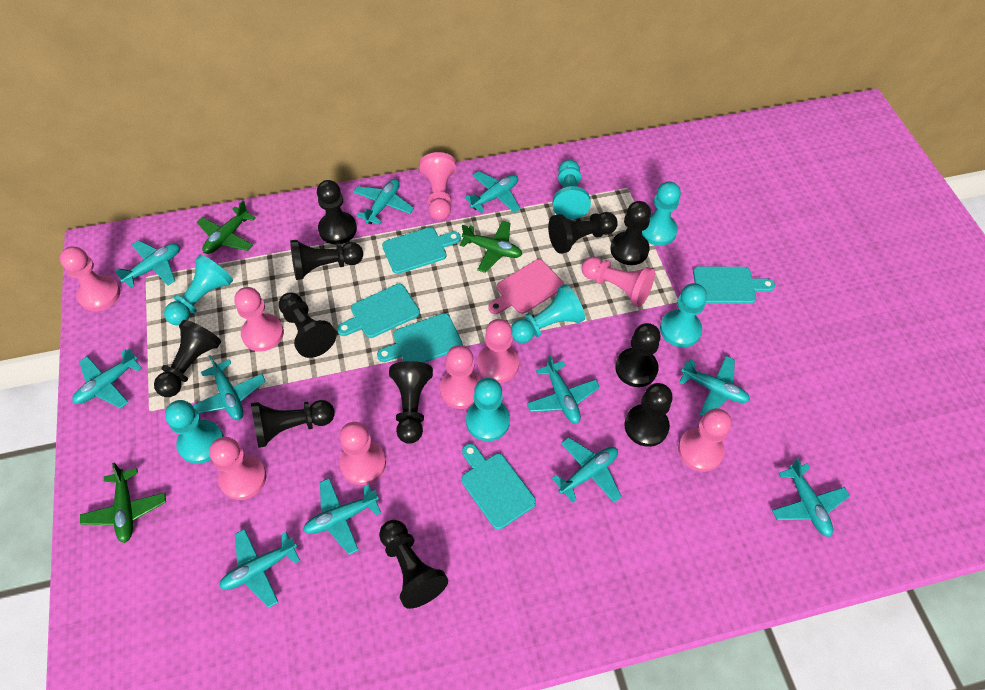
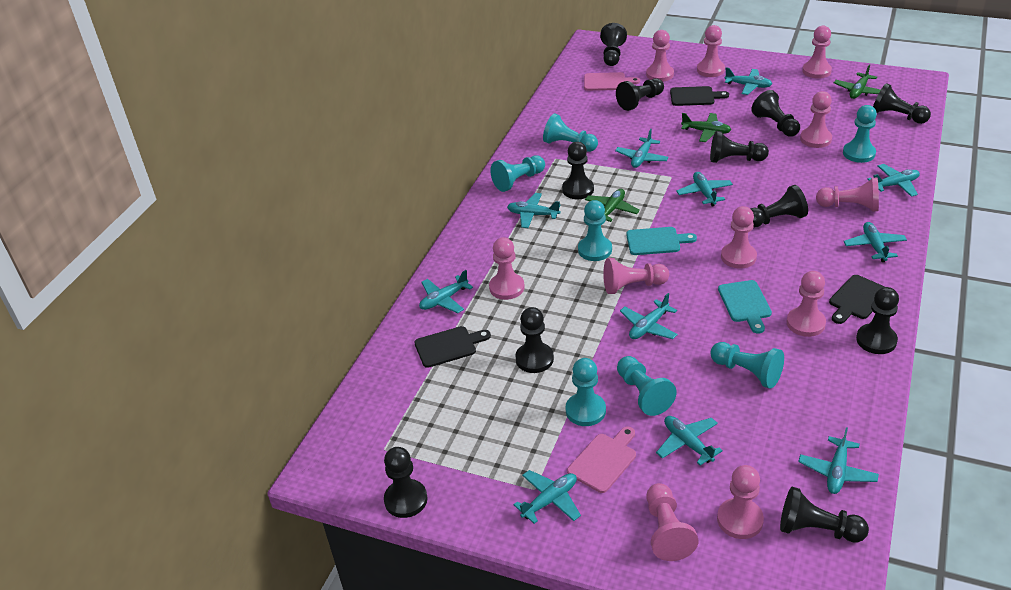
black cutting board: none = 0 -> [414,326,491,368] [670,86,729,106] [829,275,885,324] = 3
pink cutting board: [488,259,564,314] = 1 -> [567,427,636,493] [584,72,640,91] = 2
pink pawn: [60,247,120,311] [209,437,266,500] [234,287,284,352] [340,422,386,485] [419,152,456,220] [440,345,481,409] [477,319,519,383] [582,257,655,307] [678,408,731,472] = 9 -> [489,237,525,300] [603,258,669,294] [646,30,674,82] [646,483,698,561] [697,25,725,77] [717,465,764,539] [721,206,757,269] [786,271,826,337] [800,91,832,148] [802,26,832,78] [816,178,879,212] = 11
turquoise cutting board: [337,284,420,338] [377,313,463,363] [382,227,461,274] [461,444,536,530] [693,267,775,304] = 5 -> [626,227,697,255] [718,280,772,334] = 2

